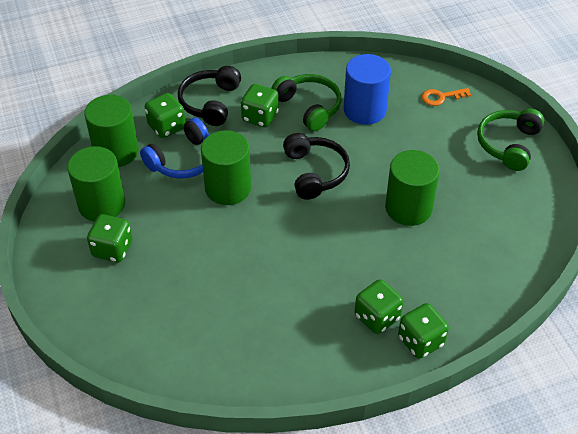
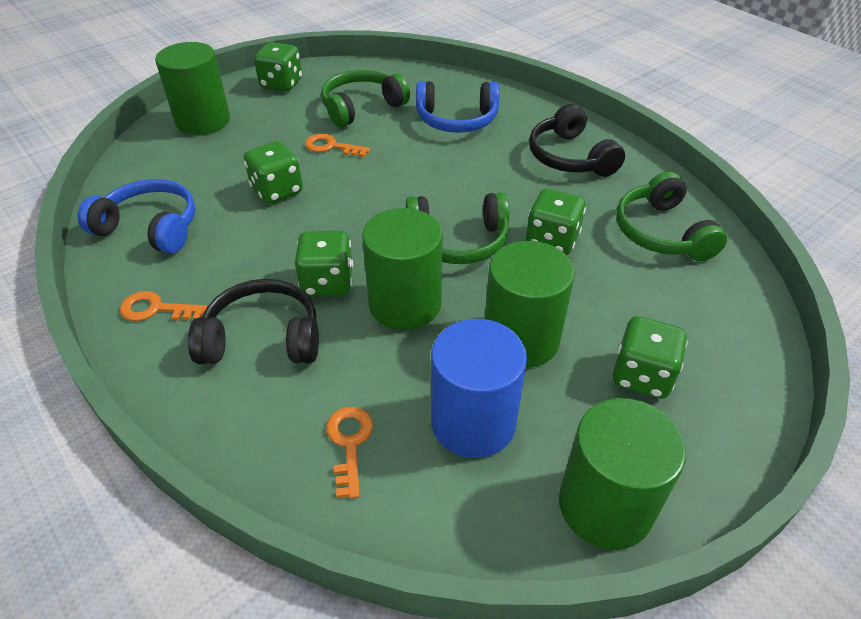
blue headphones: [140,118,210,179] = 1 -> [77,179,195,254] [416,81,499,133] = 2
green headphones: [271,74,342,131] [477,109,545,171] = 2 -> [321,70,410,127] [406,192,509,264] [616,172,727,261] = 3
orange key: [422,88,471,106] = 1 -> [120,291,207,321] [305,134,370,157] [326,407,373,499] = 3

